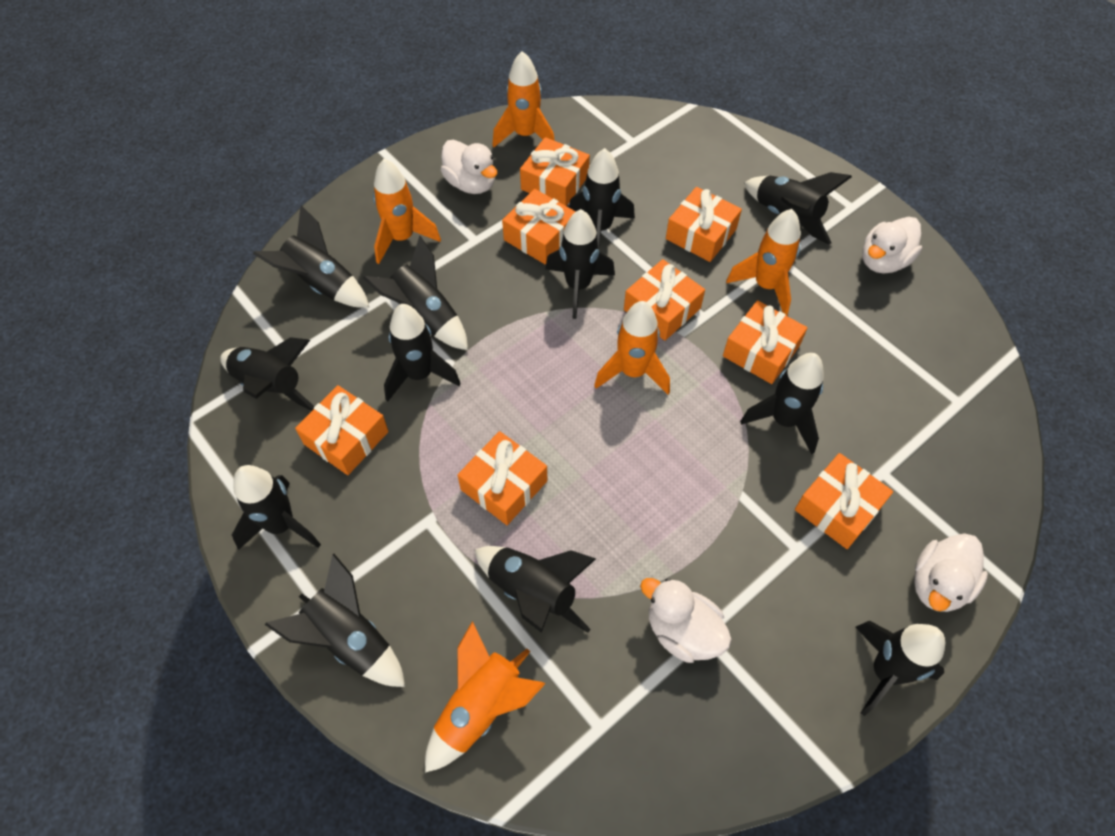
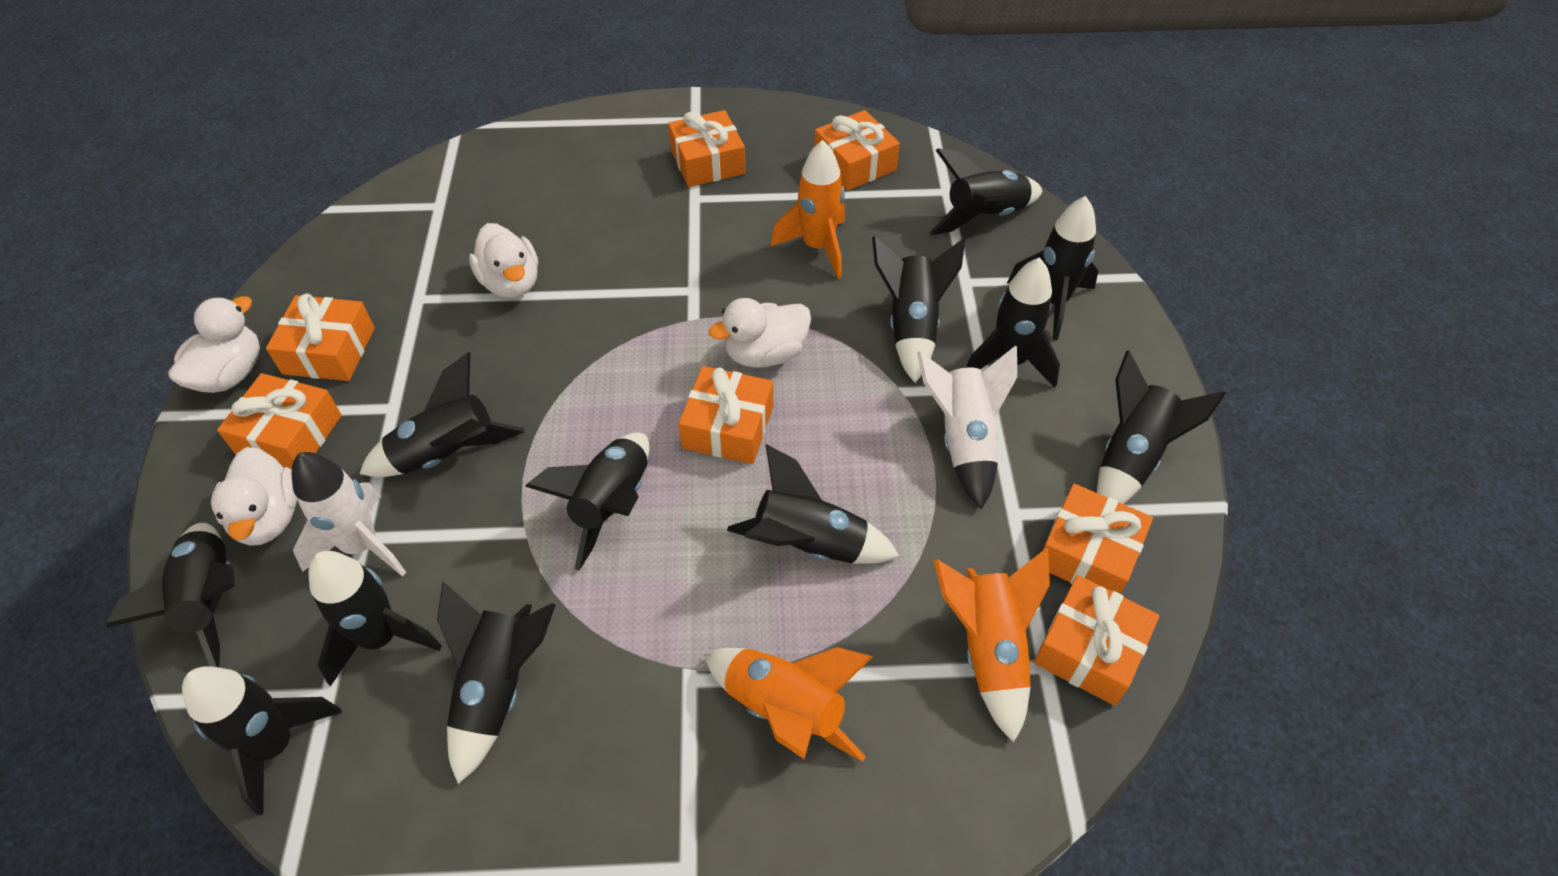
orange gift: [295,385,389,475] [457,431,547,525] [502,189,576,264] [520,137,590,206] [624,259,705,341] [666,187,742,262] [723,300,807,384] [795,453,893,549] = 8 -> [217,373,342,470] [266,294,375,381] [668,110,746,187] [679,366,773,464] [814,110,900,191] [1034,575,1159,706] [1042,484,1153,594] = 7
orange rocket: [373,158,441,264] [425,621,546,773] [492,51,555,147] [594,301,670,394] [726,209,801,316] = 5 -> [705,647,873,762] [771,140,845,279] [933,548,1050,742] = 3
white rocket: none = 0 -> [291,452,407,577] [917,345,1017,509] = 2

